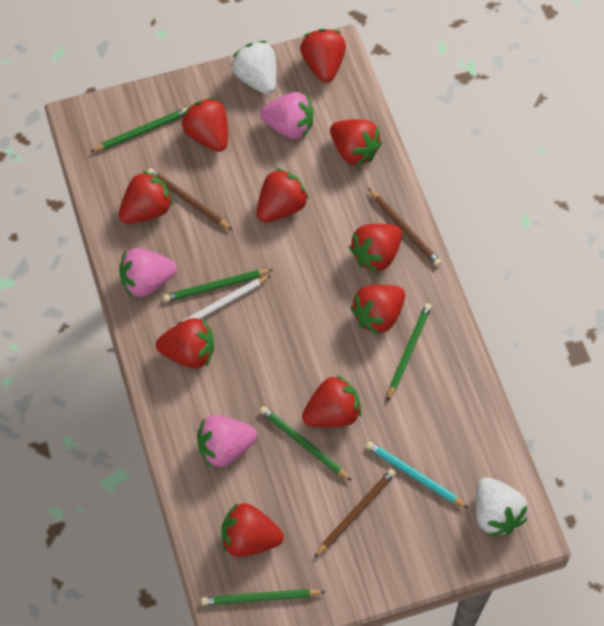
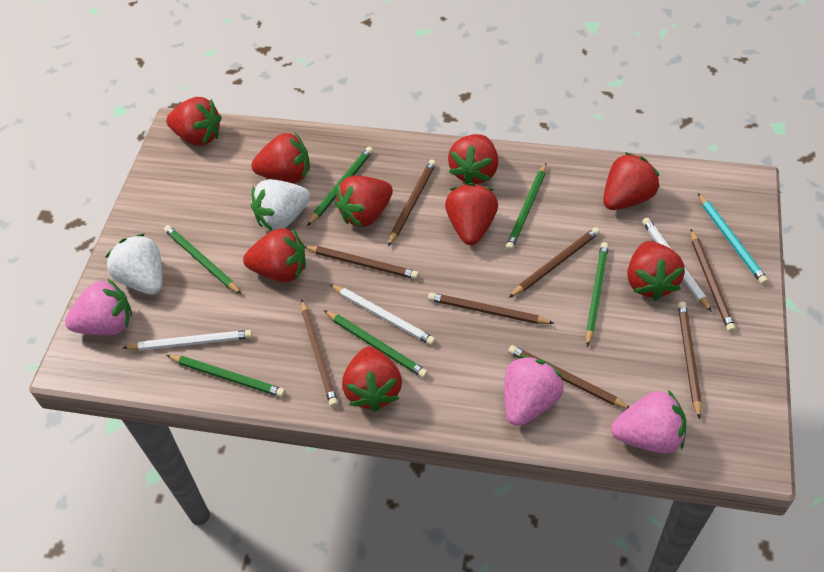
brown pencil: [147,168,232,230] [314,469,396,558] [368,188,442,267] = 3 -> [301,300,338,407] [304,246,419,279] [388,159,436,246] [428,293,554,324] [508,345,629,409] [509,227,600,298] [678,302,702,419] [691,229,736,332] = 8
green pencil: [90,108,188,152] [163,269,272,302] [201,589,325,605] [260,406,352,481] [387,303,432,401] = 5 -> [164,225,241,294] [166,355,285,397] [307,147,373,226] [324,310,428,378] [505,163,546,251] [586,242,609,347] = 6
red strawberry: [119,171,173,224] [156,318,214,368] [181,97,228,152] [222,503,284,557] [257,168,309,222] [300,29,346,83] [302,375,362,427] [330,119,382,167] [349,224,402,273] [350,285,405,335] = 10 -> [166,97,222,146] [243,228,306,282] [251,133,310,183] [335,176,393,227] [342,347,402,412] [445,183,498,245] [448,134,498,185] [603,152,660,210] [627,241,685,301] = 9
white pencil: [173,275,271,327] = 1 -> [123,330,252,351] [329,284,435,345] [642,218,712,312] = 3

